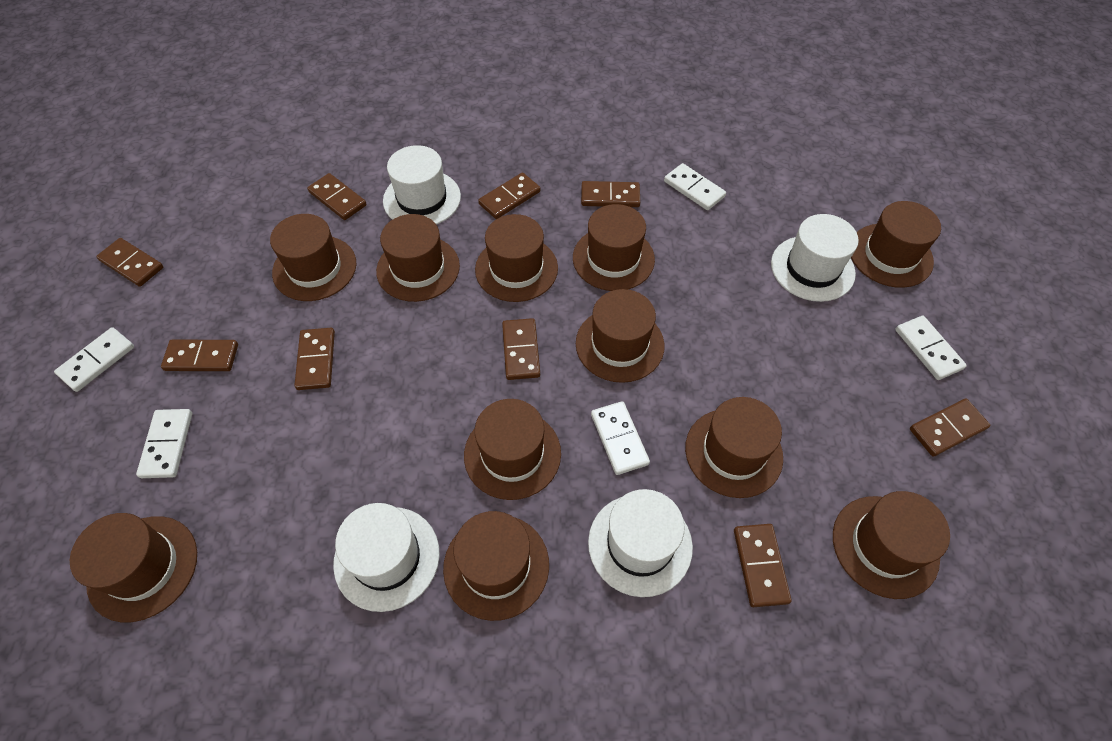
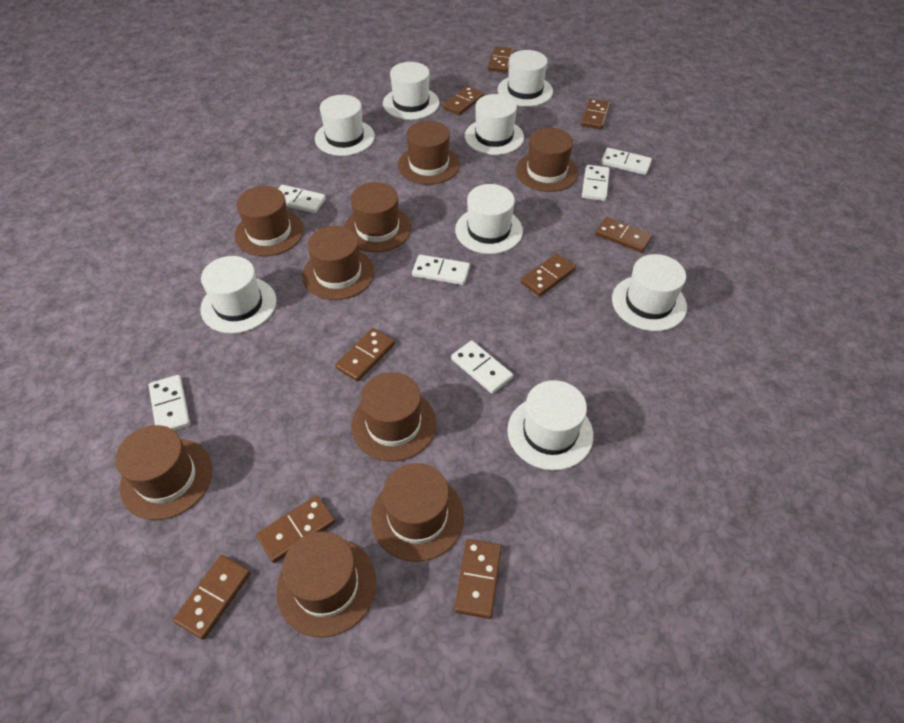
brown hat: [70,513,197,622] [270,214,357,301] [376,214,460,302] [443,511,549,621] [464,399,561,500] [475,214,558,302] [573,204,655,291] [576,289,664,383] [685,397,783,498] [833,491,950,599] [851,201,941,288] = 11 -> [115,425,213,520] [235,186,304,256] [276,532,377,638] [302,226,374,300] [344,182,411,252] [351,372,436,462] [371,463,464,562] [398,121,460,185] [516,127,578,192] = 9
white domino: [54,327,134,392] [136,409,192,478] [591,401,650,475] [664,163,726,210] [895,316,967,380] = 5 -> [149,375,190,431] [278,185,326,213] [412,255,470,285] [451,340,513,394] [582,165,610,201] [601,148,652,175] = 6
white hat: [333,503,440,612] [383,145,461,225] [588,489,693,597] [771,214,859,302] = 4 -> [200,256,276,333] [315,95,375,156] [383,62,440,120] [455,184,523,254] [465,94,524,155] [498,50,553,107] [507,380,593,470] [612,254,687,331] = 8

